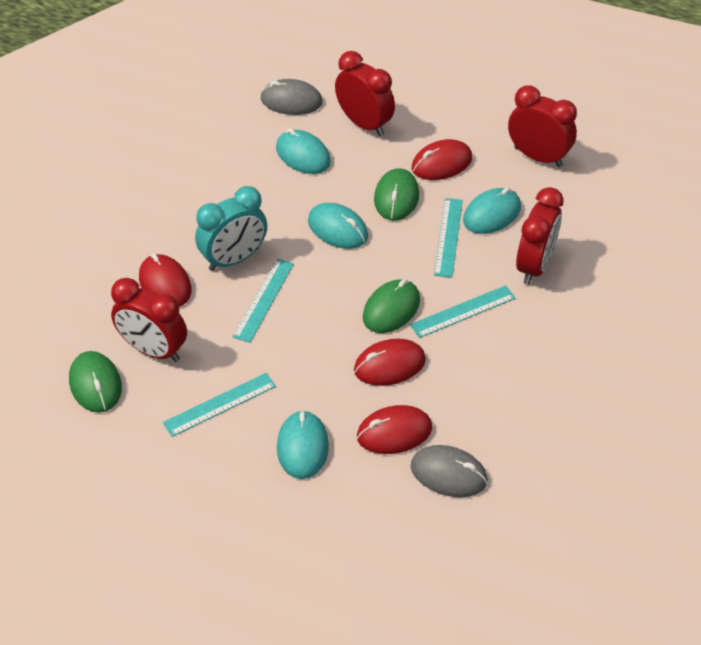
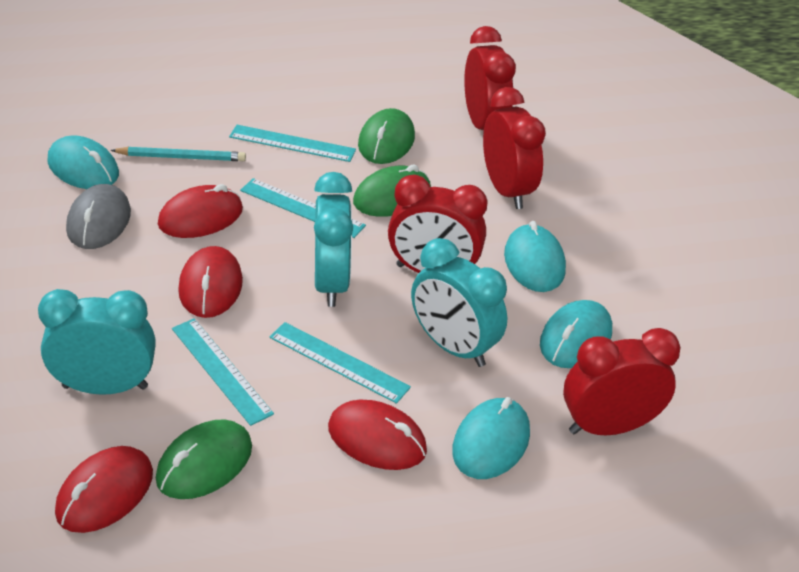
grey mouse: [260,79,323,115] [411,445,488,497] = 2 -> [66,184,131,249] = 1
turquoise clock: [195,186,267,271] = 1 -> [38,289,156,395] [314,172,353,307] [411,238,507,367] = 3
turquoise pencil: none = 0 -> [110,147,246,161] = 1

